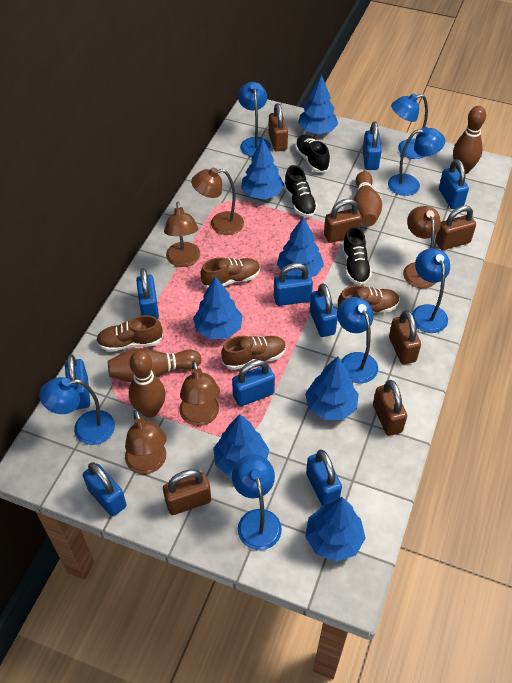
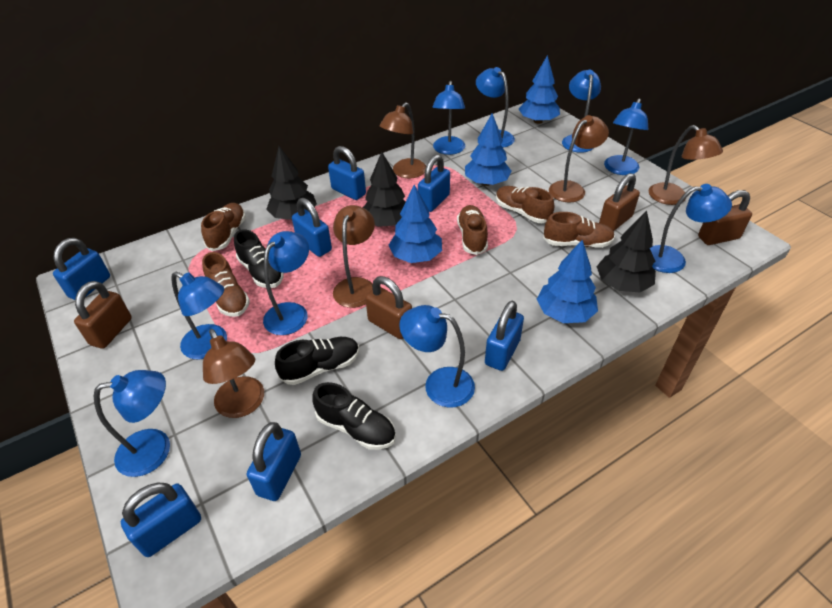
black tree: none = 0 -> [266,146,317,220] [363,152,406,227] [597,211,656,292] = 3
blue lamp: [39,377,115,445] [232,454,282,550] [238,82,271,157] [337,297,378,383] [388,127,445,196] [391,93,428,159] [412,248,450,333] = 7 -> [94,370,170,477] [171,272,227,360] [263,231,309,335] [399,305,475,408] [432,81,465,155] [476,67,515,148] [562,70,601,153] [604,98,648,175] [650,184,732,273] = 9
blue padlock: [65,354,90,410] [83,462,127,516] [136,268,159,319] [232,360,275,406] [274,263,313,306] [306,450,342,506] [310,283,338,337] [363,122,382,170] [439,159,469,209] = 9 -> [53,238,110,300] [121,483,201,557] [247,422,301,501] [292,198,332,257] [328,146,366,200] [418,154,450,212] [485,301,524,371] = 7
blue tree: [193,276,243,339] [213,414,269,477] [241,138,284,199] [277,217,324,277] [298,75,338,134] [305,357,359,420] [305,497,366,562] = 7 -> [389,185,442,263] [465,113,512,186] [519,55,560,124] [537,240,598,323] = 4
brown bowling pin: [108,348,201,382] [129,350,166,418] [353,171,382,226] [453,106,486,174] = 4 -> none = 0
brown padlock: [163,470,211,515] [268,103,288,151] [324,199,362,243] [373,380,407,436] [389,310,421,364] [435,206,476,250] = 6 -> [74,281,132,349] [365,276,412,339] [599,173,640,231] [698,190,752,245] = 4
brown shoe: [96,315,163,352] [200,257,260,289] [221,336,286,370] [338,285,400,313] = 4 -> [201,203,246,251] [202,252,250,317] [457,205,488,255] [496,186,554,223] [543,212,615,248] = 5

